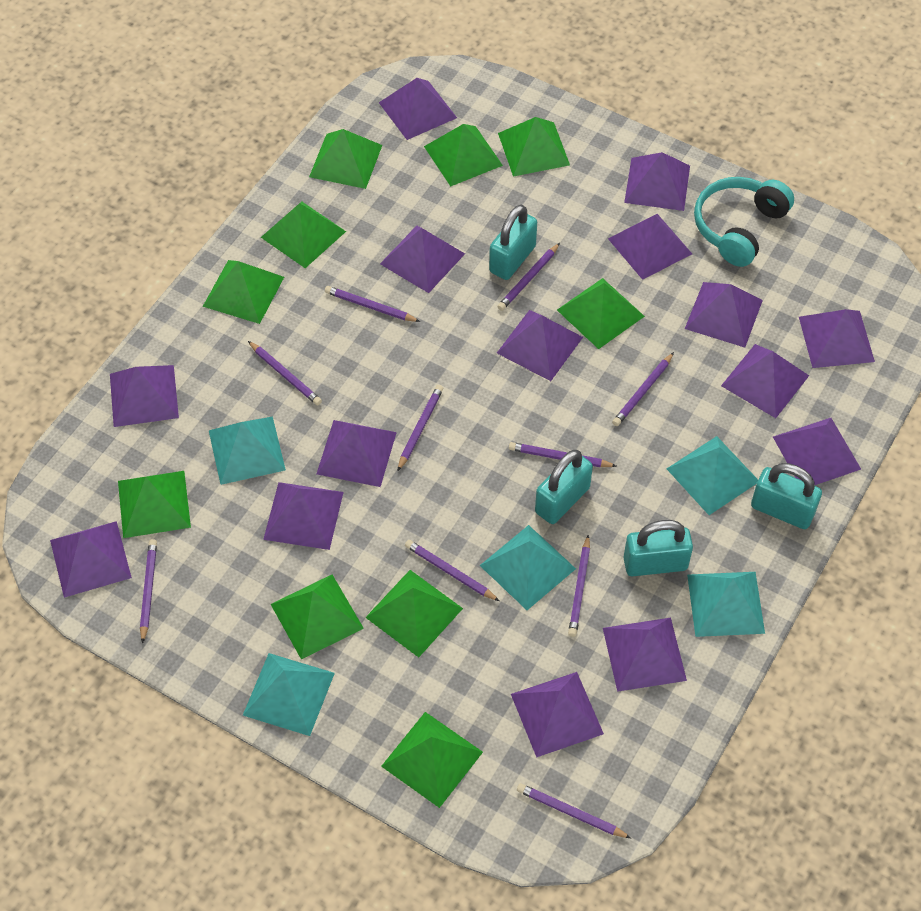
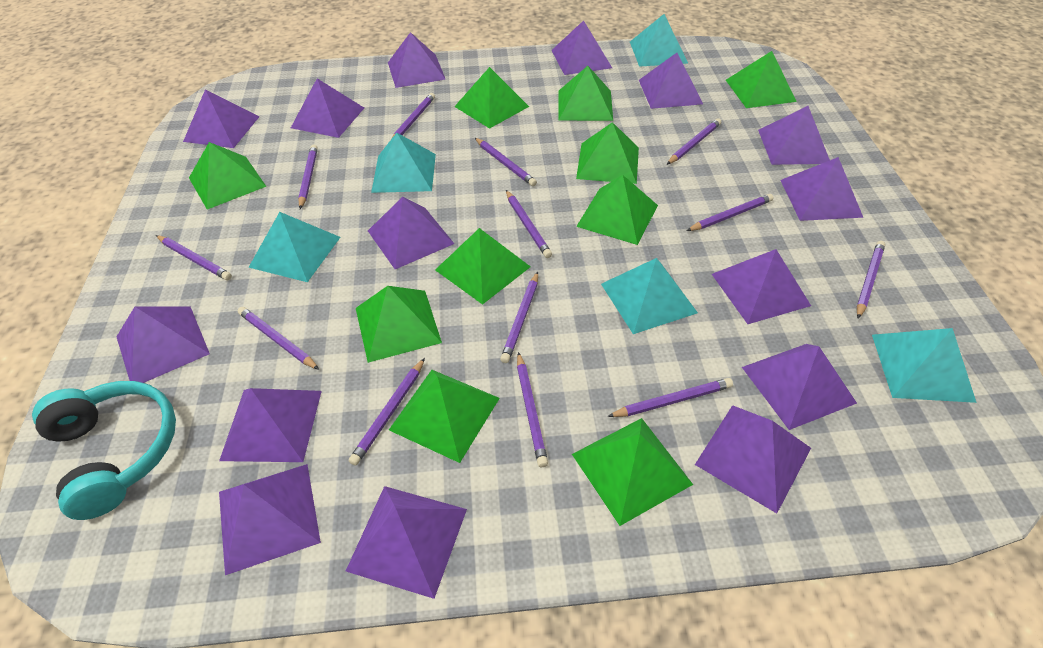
purple pencil: [140,539,157,644] [248,341,322,405] [325,286,420,322] [398,385,443,471] [405,540,499,601] [497,243,560,311] [509,442,617,467] [517,783,631,838] [568,535,590,637] [612,352,674,426] = 10 -> [156,235,232,280] [238,307,319,370] [298,144,318,209] [349,358,425,466] [392,93,435,138] [475,138,537,186] [500,272,538,363] [506,190,552,258] [517,352,548,467] [607,378,733,417] [667,118,721,165] [686,194,774,231] [857,241,885,319] = 13
turquoise padlock: [489,205,537,280] [535,450,593,524] [624,520,693,576] [751,463,822,529] = 4 -> none = 0

